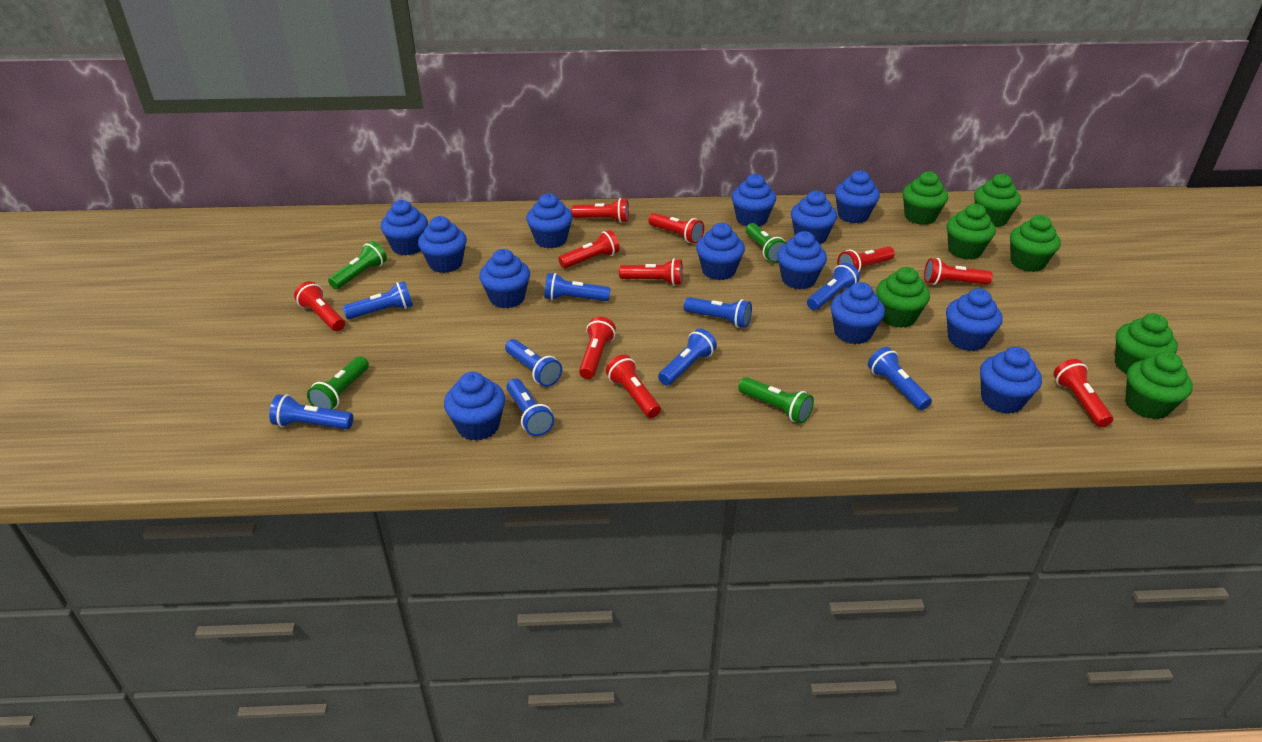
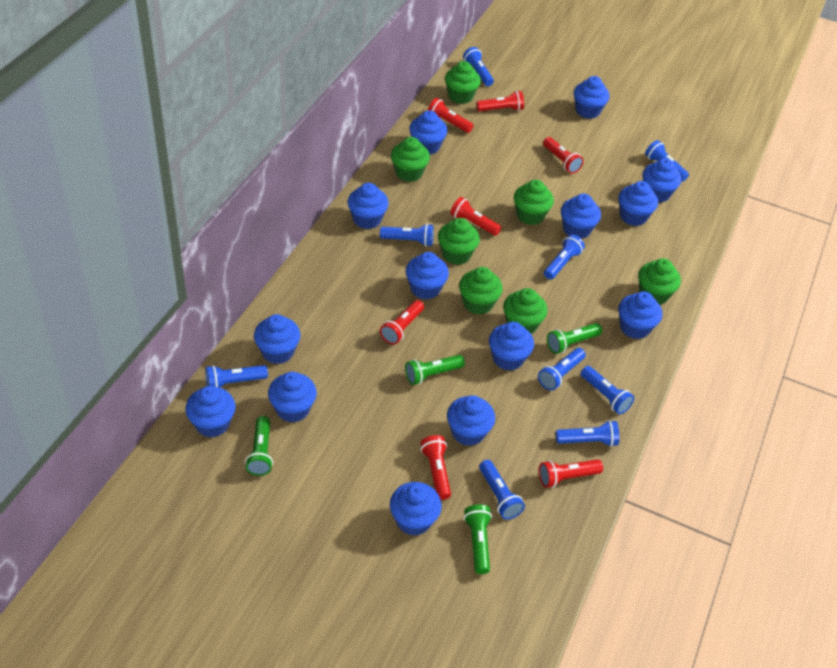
blue cupcake: [381,200,428,256] [418,216,467,273] [444,372,505,441] [479,249,530,308] [526,193,573,248] [696,223,745,280] [732,174,776,226] [777,231,827,289] [791,191,837,244] [831,282,885,344] [835,170,880,223] [946,288,1003,351] [980,347,1042,414] = 13 -> [185,386,235,438] [254,314,300,364] [268,372,317,422] [348,183,389,229] [390,482,442,536] [406,252,449,300] [409,110,447,155] [447,395,495,446] [489,322,534,371] [561,194,601,239] [574,76,610,119] [618,181,658,226] [618,291,662,339] [643,158,681,203] = 14
red flashlight: [294,281,345,331] [559,230,620,269] [571,198,629,223] [579,317,616,379] [606,354,661,418] [619,258,683,285] [648,213,704,244] [837,246,895,272] [924,258,993,285] [1053,359,1113,427] = 10 -> [380,300,424,344] [420,435,451,500] [427,98,473,133] [450,197,501,236] [476,91,524,112] [539,459,603,488] [543,137,584,174] = 7

